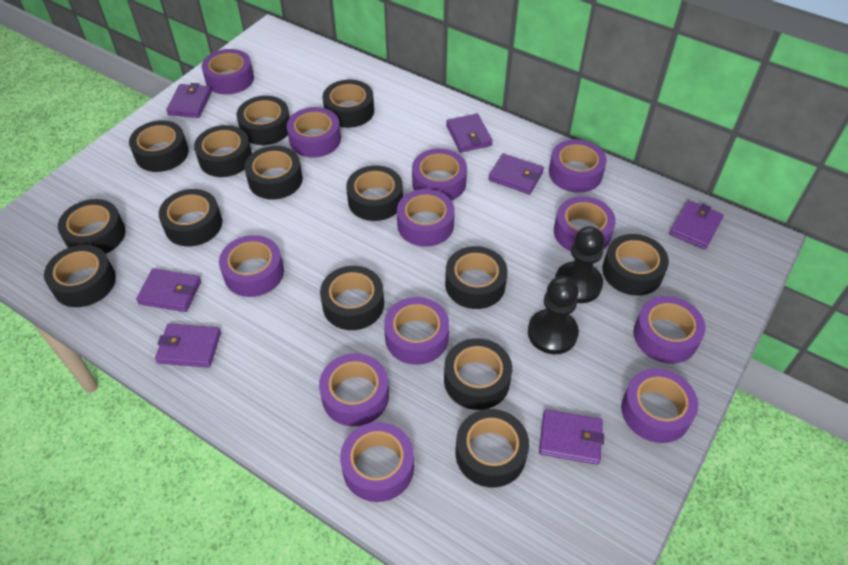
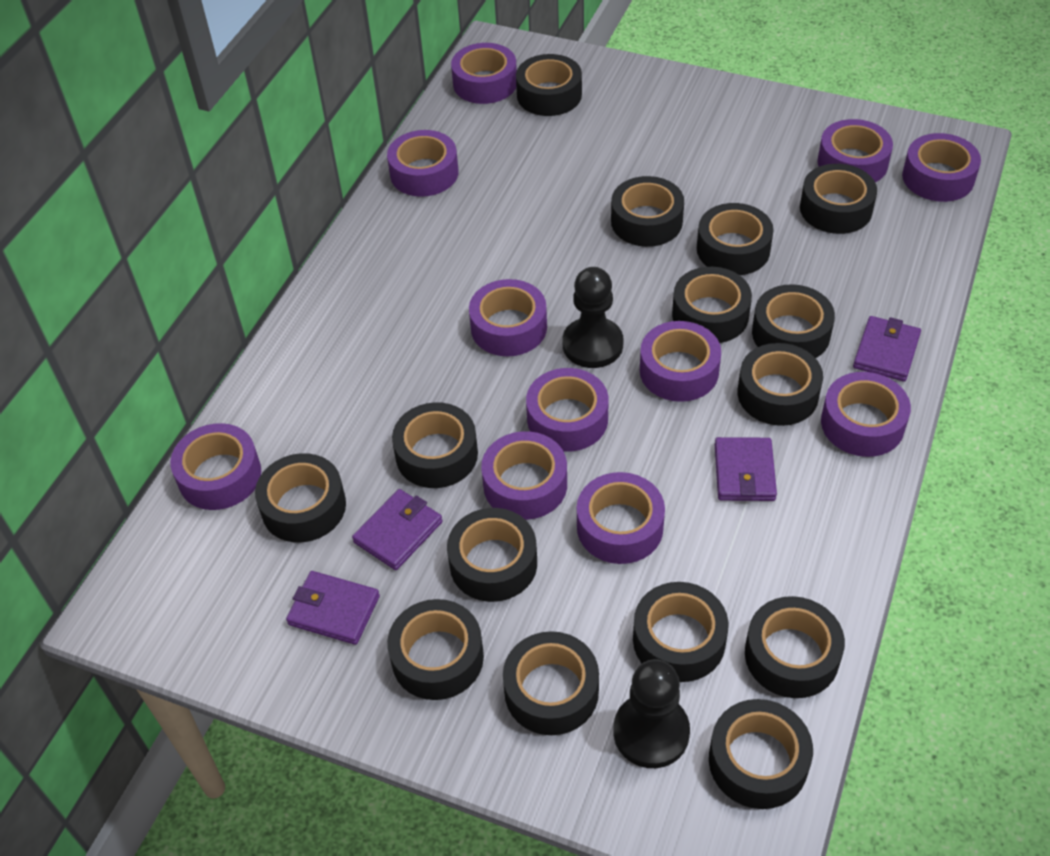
black tape: [44,245,116,307] [58,199,126,254] [129,120,189,172] [159,189,222,246] [194,125,252,177] [236,96,290,145] [245,146,303,199] [320,266,384,330] [323,80,374,128] [346,165,403,221] [444,338,512,410] [445,246,508,309] [456,409,529,488] [602,234,669,296] = 14 -> [255,453,346,542] [387,599,484,700] [392,402,478,488] [447,508,537,602] [503,631,599,735] [516,54,582,116] [611,176,684,247] [633,582,729,682] [672,267,752,343] [697,203,774,275] [709,699,813,809] [738,343,823,426] [745,596,845,698] [752,284,835,358] [800,164,877,234] = 15
purple tape: [202,49,254,95] [219,235,284,297] [287,107,341,158] [319,353,389,426] [340,422,414,502] [384,297,449,365] [397,189,455,247] [412,148,467,200] [549,139,607,193] [554,196,616,251] [621,368,698,443] [633,296,706,364] = 12 -> [170,423,261,510] [387,130,458,197] [451,43,517,104] [469,279,547,356] [481,431,567,520] [526,368,608,452] [577,472,665,564] [640,321,721,402] [817,119,893,182] [821,372,911,457] [902,133,981,202] = 11
purple wallet: [136,268,201,312] [155,324,221,368] [166,83,212,118] [446,114,493,152] [488,154,544,194] [539,409,604,465] [669,200,724,249] = 7 -> [286,571,380,645] [352,489,442,570] [715,437,777,501] [853,316,921,382] = 4

